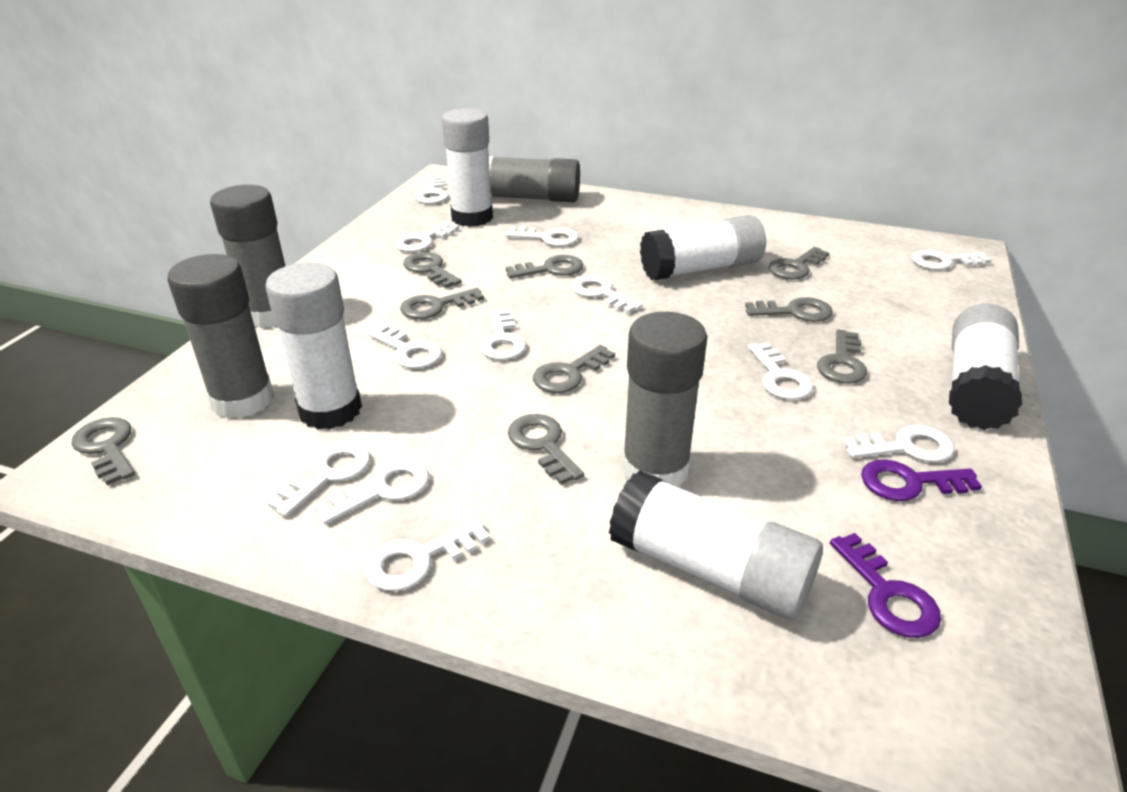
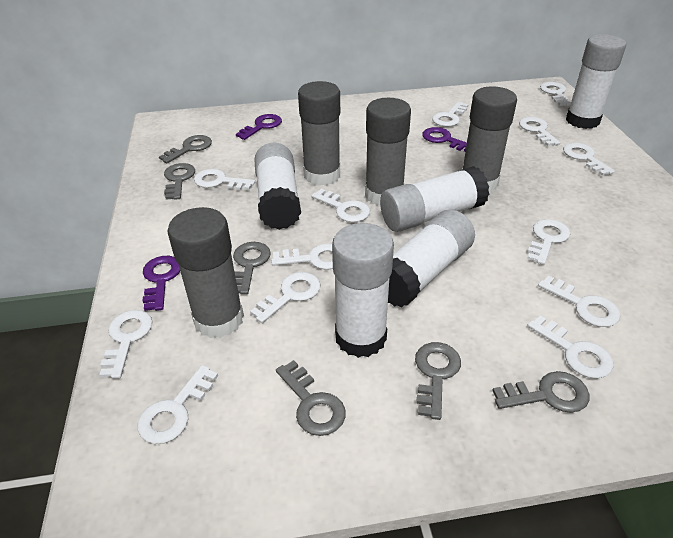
grey key: [71,417,135,485] [400,288,484,319] [403,252,462,288] [506,255,583,278] [508,414,584,485] [533,345,615,393] [745,297,833,322] [768,247,829,279] [817,330,867,384] = 9 -> [159,135,212,163] [164,163,195,200] [233,242,271,294] [276,360,346,436] [415,342,461,420] [492,371,589,413] = 6
purple key: [830,533,941,638] [861,459,982,501] = 2 -> [142,256,180,311] [236,114,282,140] [422,127,467,152] = 3
white key: [267,442,370,517] [314,459,429,524] [365,518,490,591] [367,324,442,369] [394,221,459,252] [415,176,449,204] [480,309,526,360] [505,227,579,246] [571,275,643,313] [748,342,813,400] [843,425,955,462] [911,250,991,270] = 12 -> [99,310,153,379] [138,365,218,444] [194,169,255,190] [250,272,320,323] [271,243,333,270] [311,189,370,222] [432,102,469,127] [519,117,560,146] [527,219,570,265] [527,315,613,378] [538,275,620,327] [540,82,571,106] [563,143,615,176] = 13

